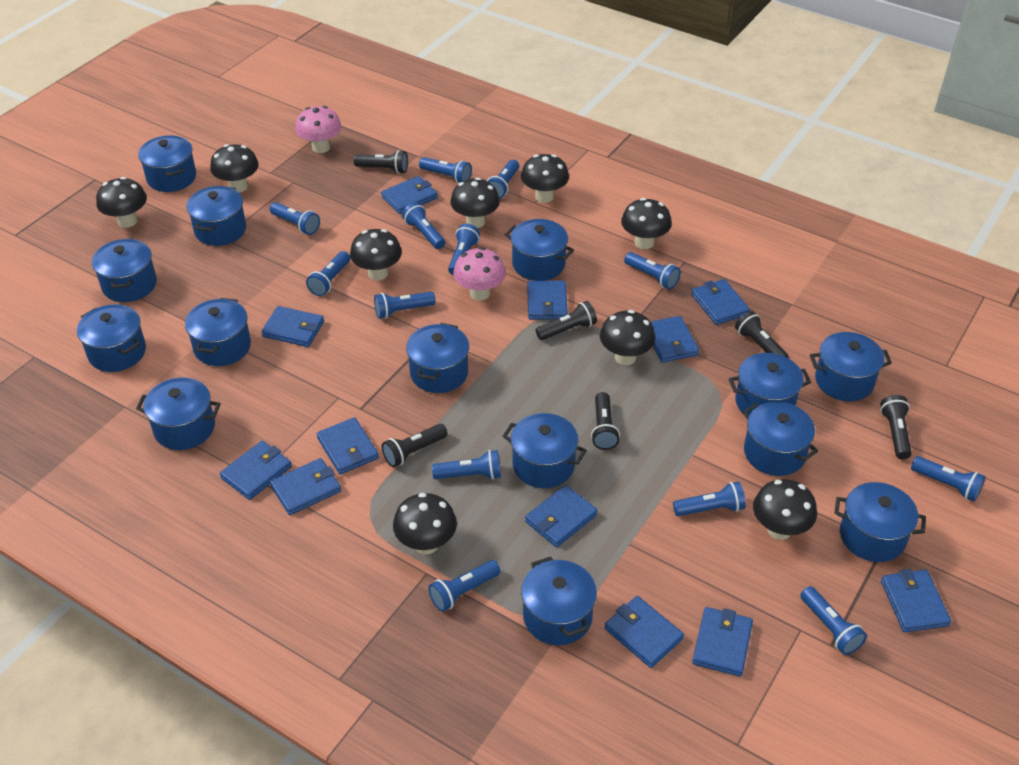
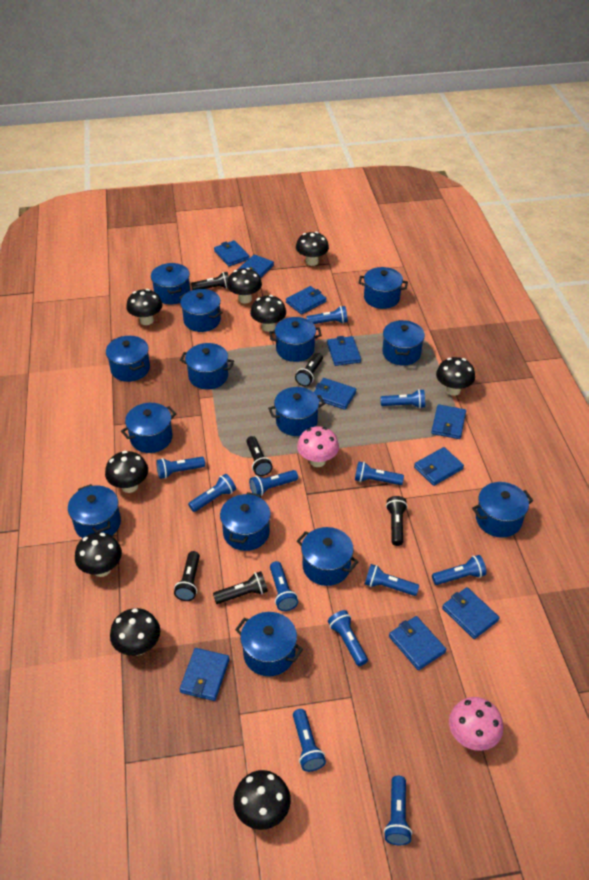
blue flashlight: [270,202,320,235] [306,251,350,296] [374,292,436,319] [402,202,445,249] [419,157,472,184] [428,560,500,612] [432,450,501,479] [448,224,480,275] [487,160,519,199] [624,252,681,289] [673,481,746,516] [800,586,867,655] [911,456,985,502] = 13 -> [156,457,205,479] [188,474,236,512] [249,470,298,496] [270,561,298,611] [293,709,326,772] [307,306,348,324] [328,610,368,666] [355,461,404,485] [365,564,419,596] [381,389,425,408] [384,775,412,845] [432,555,487,585] = 12
blue wallet: [220,441,292,500] [261,306,324,347] [270,458,341,515] [317,417,379,474] [381,176,438,214] [525,485,598,547] [527,281,568,320] [604,596,684,668] [651,316,699,363] [691,279,750,325] [692,607,753,677] [881,569,951,632] = 12 -> [179,648,230,701] [214,240,249,267] [237,254,274,278] [286,286,327,315] [314,378,356,410] [327,336,361,366] [389,616,446,670] [414,447,464,486] [431,404,466,439] [442,587,500,639] = 10

